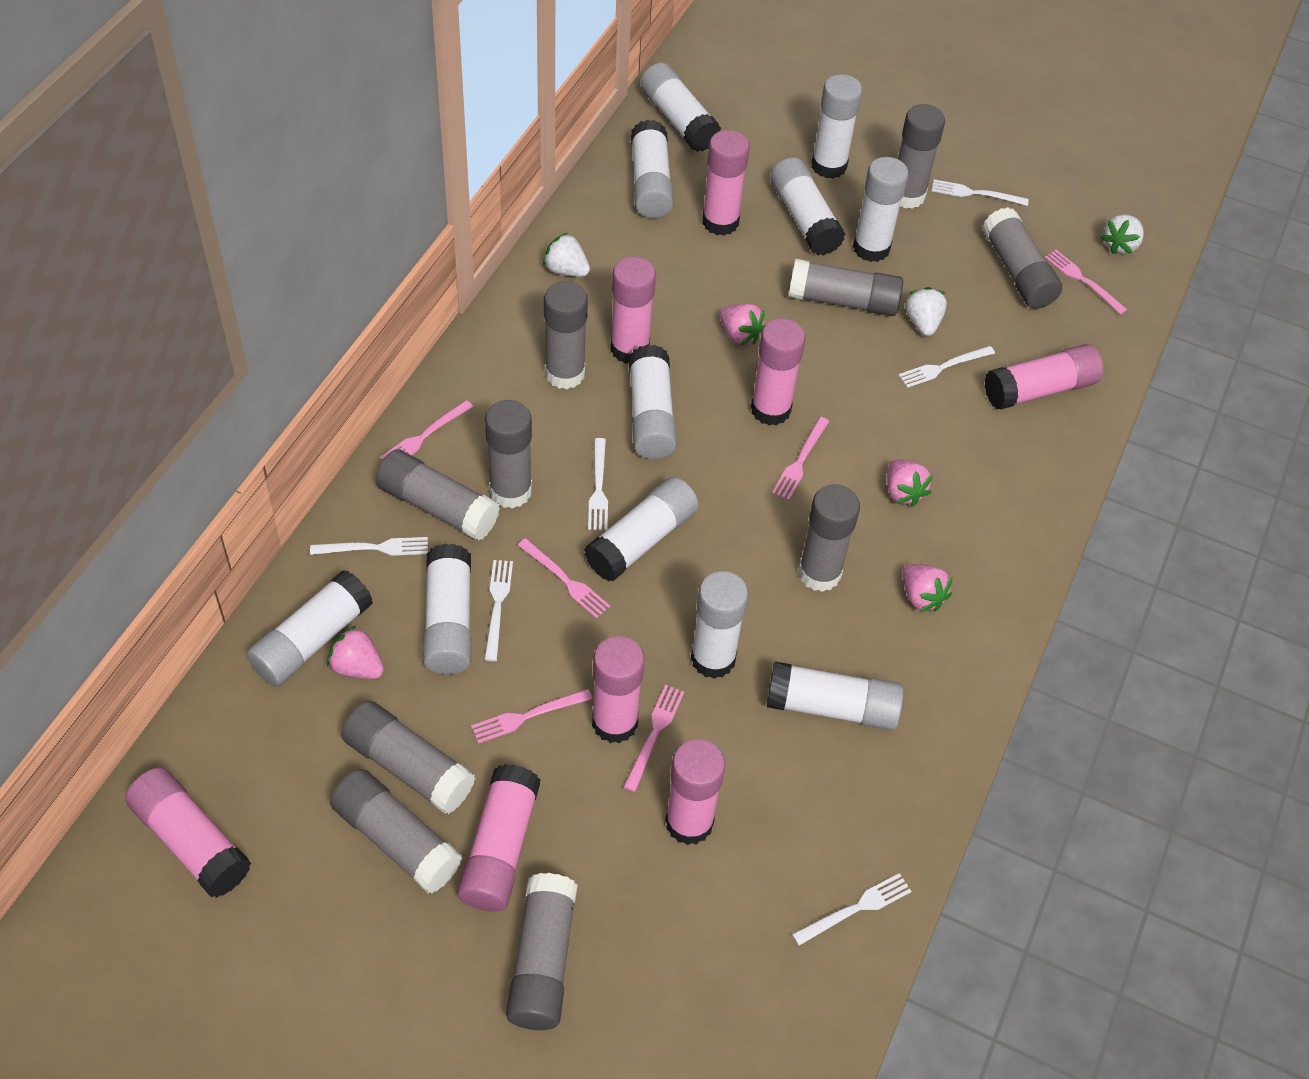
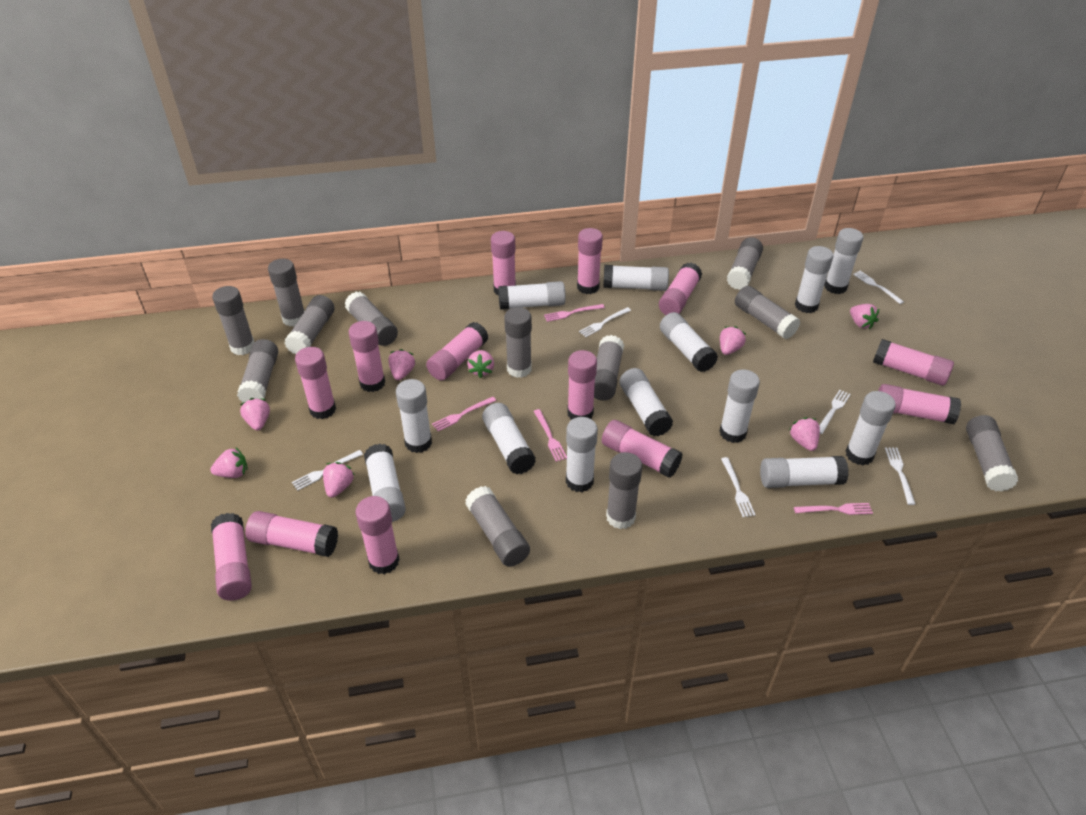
grey glue stick: [330,769,462,894] [341,701,475,814] [376,449,500,541] [485,400,532,509] [506,873,577,1030] [544,281,588,389] [789,259,903,316] [798,484,860,592] [898,104,945,209] [982,207,1062,309] = 10 -> [212,286,254,355] [237,339,278,403] [268,259,305,327] [285,295,335,354] [344,292,398,346] [465,486,530,567] [504,307,532,378] [594,335,624,401] [606,452,642,529] [727,237,763,290] [735,286,800,339] [966,415,1018,492] = 12
pink fork: [380,400,473,460] [471,689,592,744] [518,538,610,618] [623,685,684,792] [772,417,829,500] [1044,250,1127,314] = 6 -> [432,397,496,431] [534,409,567,462] [544,304,605,322] [794,503,873,515] = 4
pink glue stick: [125,767,251,898] [457,764,541,912] [592,636,645,743] [610,257,656,364] [665,739,725,845] [702,130,750,236] [751,318,805,425] [984,344,1104,410] = 8 -> [211,513,252,601] [245,511,338,557] [295,347,336,419] [349,321,385,392] [356,496,400,574] [426,322,488,380] [491,231,516,296] [567,350,597,420] [577,228,603,294] [602,420,683,478] [659,262,702,315] [873,339,954,386] [878,384,961,424] = 13
pink strawberry: [327,626,384,679] [720,304,765,345] [887,460,933,507] [902,564,953,612] = 4 -> [210,448,248,478] [240,398,270,431] [323,462,355,498] [388,349,416,380] [467,350,494,378] [720,326,746,355] [789,417,820,451] [850,304,879,330] = 8
white glue stick: [246,570,373,687] [423,544,471,674] [584,477,699,581] [629,345,677,459] [631,120,674,218] [641,63,721,152] [691,571,748,679] [767,662,904,730] [770,157,845,255] [811,74,863,179] [853,157,909,262] = 11 -> [364,444,406,522] [396,379,432,453] [482,403,536,474] [498,281,566,310] [566,417,598,492] [603,265,669,291] [620,368,673,436] [660,312,718,372] [719,369,760,443] [760,456,849,488] [795,246,833,313] [824,228,864,294] [846,391,896,465] = 13
white strawberry: [543,233,590,277] [905,287,947,336] [1101,215,1144,254] = 3 -> none = 0

